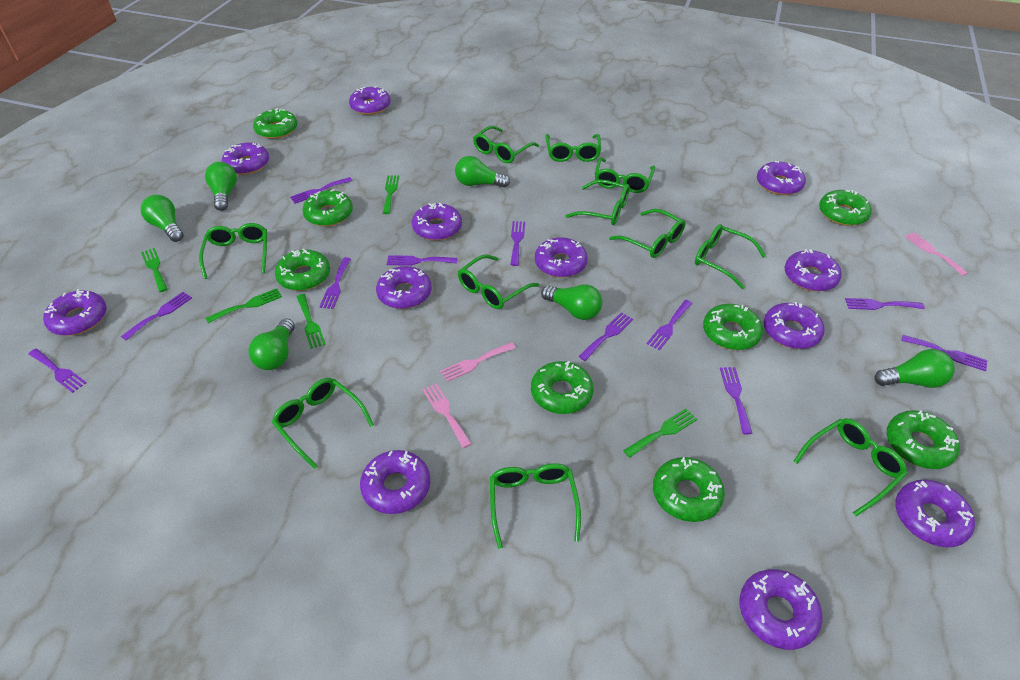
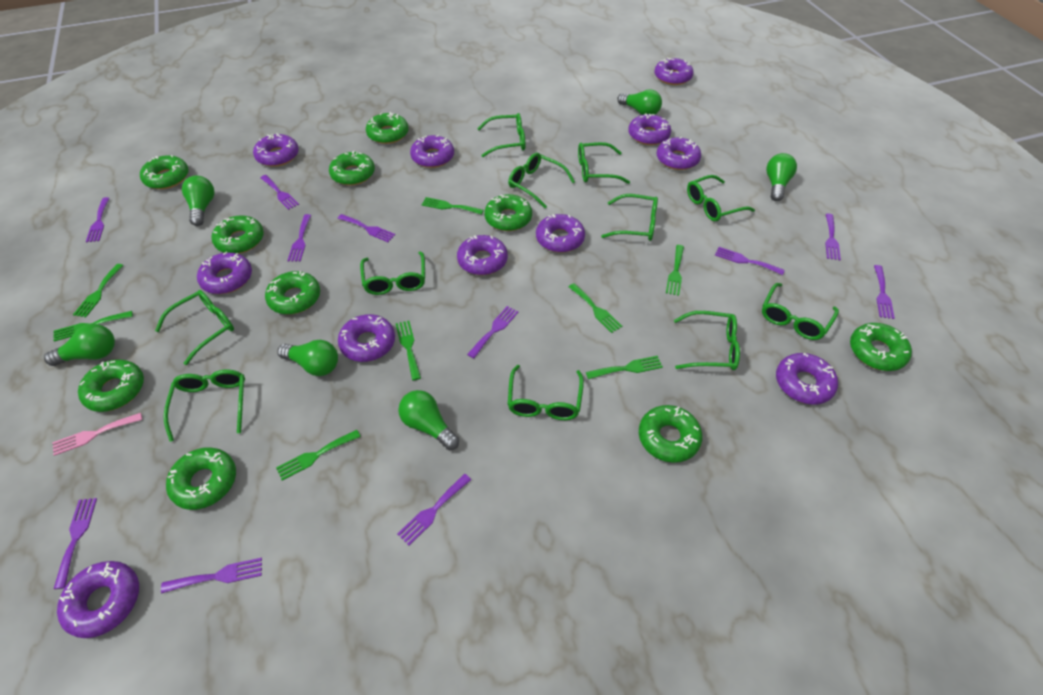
green donut: [253,108,297,139] [275,249,330,291] [302,189,353,226] [531,361,594,414] [653,457,725,522] [703,304,763,350] [819,190,872,226] [887,410,960,469] = 8 -> [78,359,144,412] [140,155,189,189] [166,447,236,510] [212,215,264,254] [265,271,320,315] [329,151,375,185] [366,112,409,144] [484,194,532,231] [639,405,702,463] [850,323,912,371] = 10
green fork: [141,248,168,292] [205,288,282,323] [297,294,326,349] [383,175,399,214] [623,409,697,458] = 5 -> [53,311,133,342] [73,264,124,317] [276,430,361,481] [396,321,421,381] [421,197,484,215] [569,283,622,333] [586,356,663,379] [666,245,684,296] = 8
pink fork: [422,383,472,448] [440,342,516,382] [904,232,968,276] = 3 -> [53,413,142,456] = 1
purple donut: [43,289,107,336] [222,143,269,175] [349,86,391,115] [360,450,430,514] [376,266,432,309] [412,202,462,241] [535,237,588,278] [740,569,823,650] [757,161,806,195] [764,302,825,349] [785,249,842,292] [895,479,975,547] = 12 -> [57,561,139,638] [197,252,252,294] [253,133,299,167] [338,314,395,362] [410,135,454,168] [457,235,508,275] [536,214,585,253] [628,113,671,145] [654,58,694,85] [657,137,701,170] [776,353,838,405] = 11

